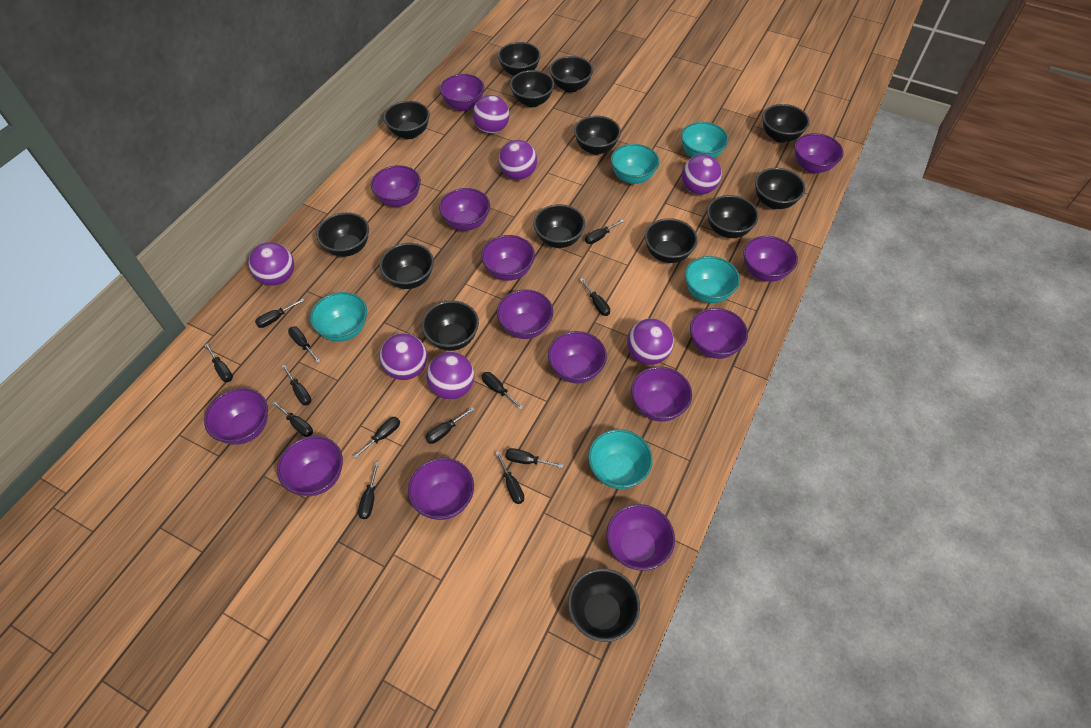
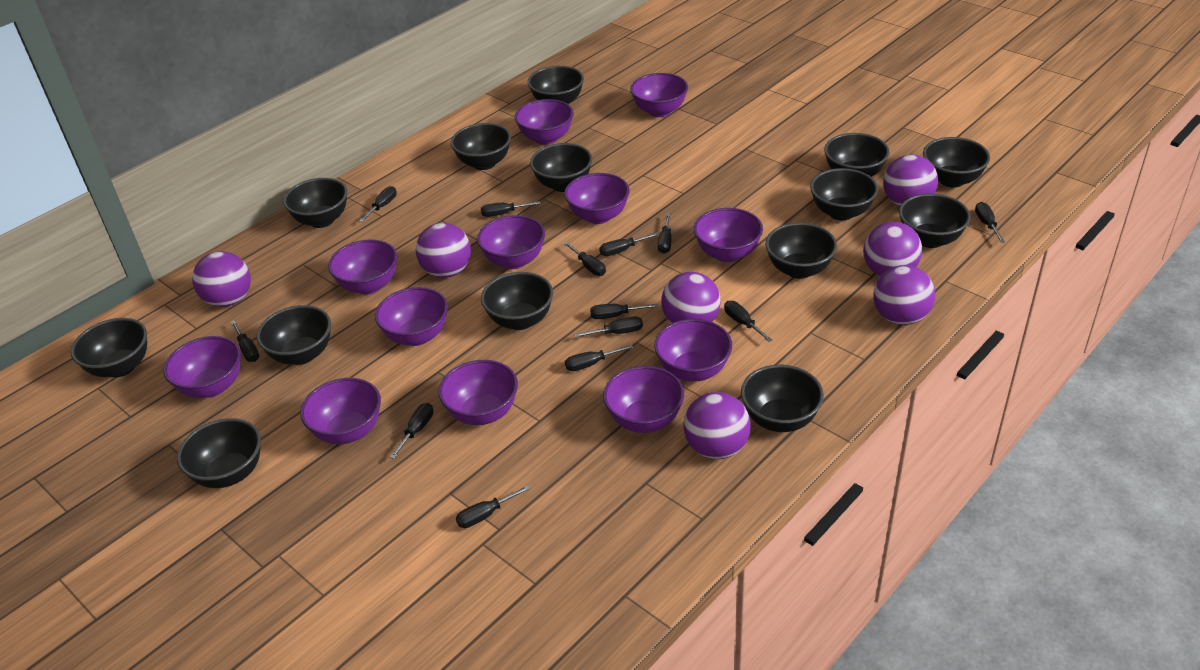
purple bowl: [204,388,268,445] [277,436,343,496] [371,165,421,207] [408,458,474,520] [439,188,490,231] [440,74,484,111] [481,235,535,281] [497,289,553,339] [548,331,607,384] [606,504,675,571] [631,367,692,422] [690,308,748,359] [744,236,798,282] [795,133,843,173] = 14 -> [163,336,241,398] [300,378,381,444] [328,239,398,295] [375,287,448,346] [439,360,518,425] [477,215,545,269] [515,99,574,145] [564,173,630,224] [603,366,684,433] [630,73,688,117] [654,319,732,382] [694,208,763,262] = 12
turquoise bowl: [310,292,367,342] [588,429,653,489] [611,144,659,184] [681,122,729,158] [685,256,740,303] = 5 -> none = 0

